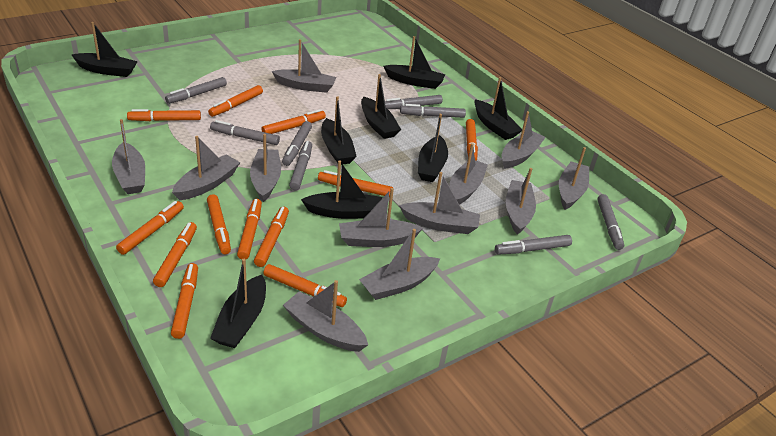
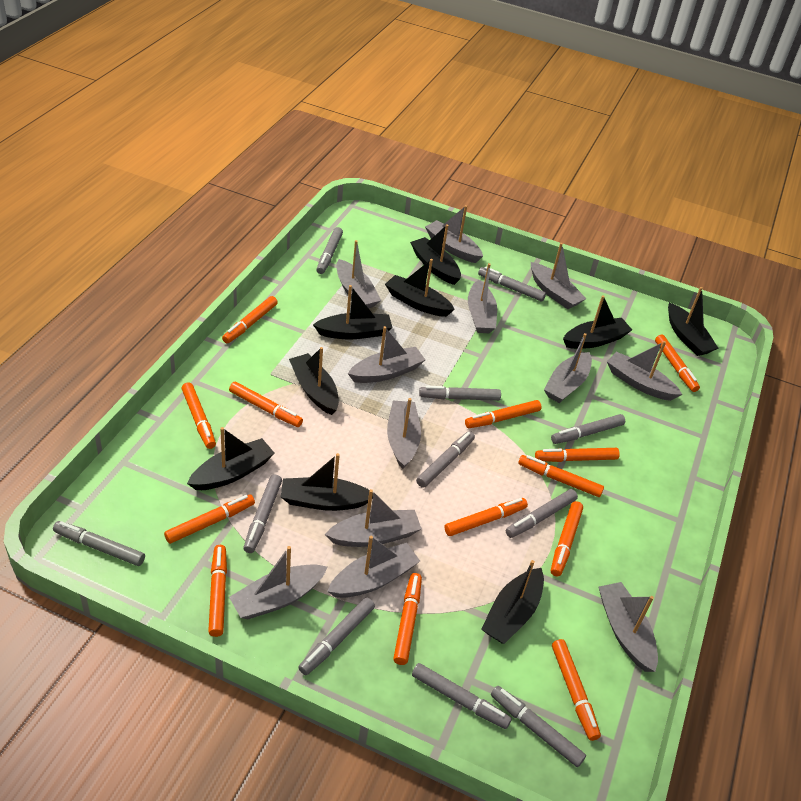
black boat: [72,22,138,77] [210,259,266,348] [301,160,382,219] [321,96,357,165] [361,74,401,139] [383,36,445,89] [418,114,448,182] [475,77,522,140] = 8 -> [187,427,274,490] [281,453,373,511] [289,347,339,415] [313,285,393,339] [385,259,455,317] [410,224,461,285] [481,560,544,644] [563,295,632,349] [668,287,719,356] = 9
grey marker: [165,77,227,104] [210,120,280,145] [282,121,312,166] [289,141,312,190] [385,95,443,109] [400,104,466,118] [495,235,572,255] [597,194,624,250] = 8 -> [53,521,145,566] [243,475,282,553] [298,597,375,675] [316,227,343,274] [412,663,512,729] [416,431,475,488] [419,386,501,401] [478,266,546,301] [491,686,586,767] [506,489,578,538] [551,414,625,444] = 11
orange marker: [116,201,184,255] [127,109,201,121] [153,222,197,287] [171,263,198,339] [207,194,231,254] [208,85,263,117] [237,199,262,259] [254,207,289,267] [261,109,326,134] [263,264,347,307] [318,170,393,197] [466,119,478,161] = 12 -> [164,494,255,544] [181,382,216,449] [208,545,227,637] [222,296,278,343] [229,382,303,427] [393,573,422,665] [444,498,528,536] [465,400,542,428] [518,455,604,497] [535,448,620,462] [551,501,583,576] [552,639,601,741] [655,335,700,392] = 13

